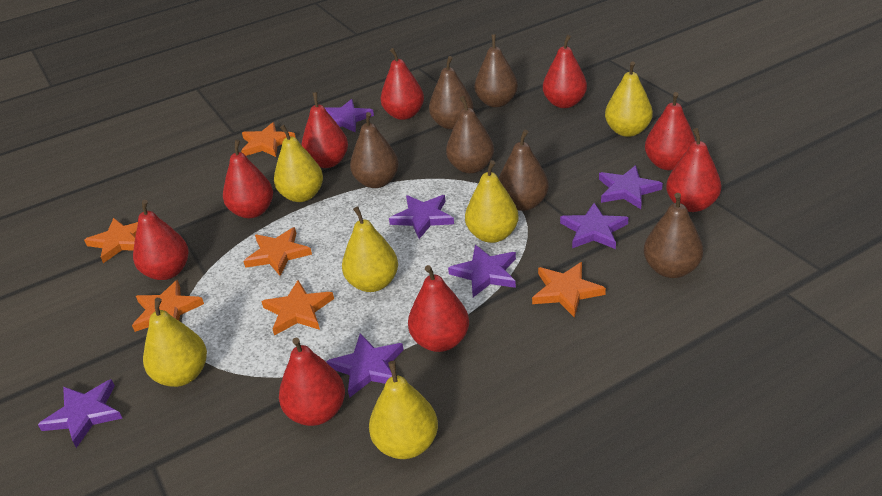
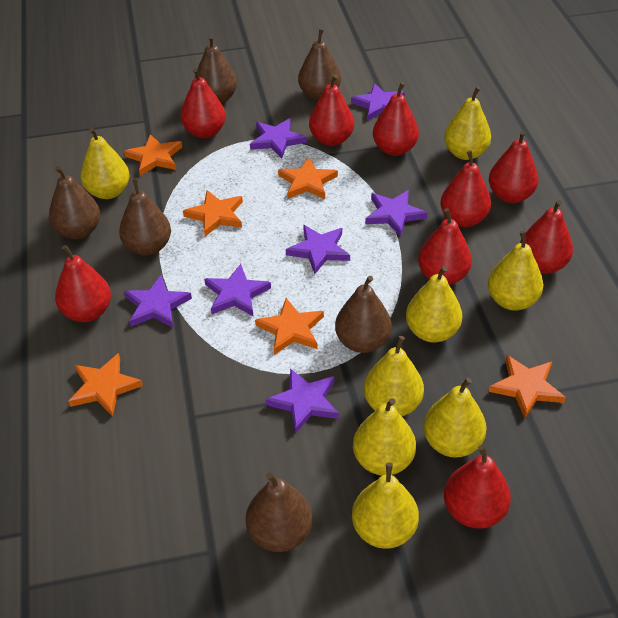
yellow pear: [143,298,207,387] [274,125,323,202] [342,206,398,292] [369,361,438,459] [465,160,519,243] [605,61,653,137] = 6 -> [81,128,130,199] [352,463,419,549] [353,398,416,476] [364,336,424,416] [406,266,462,343] [423,377,487,458] [444,86,491,160] [488,231,543,311] = 8

